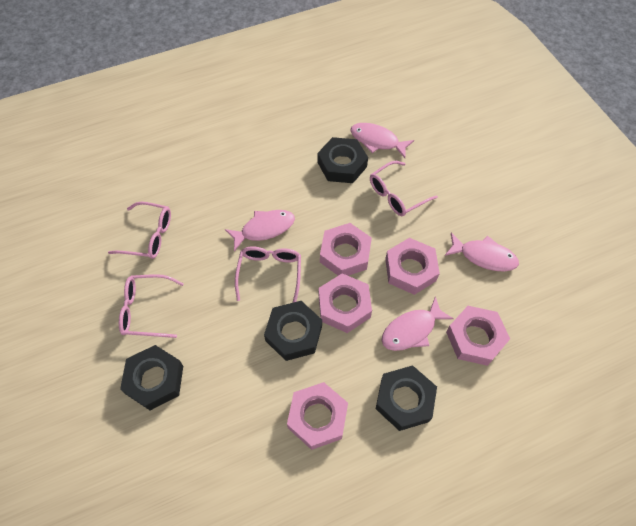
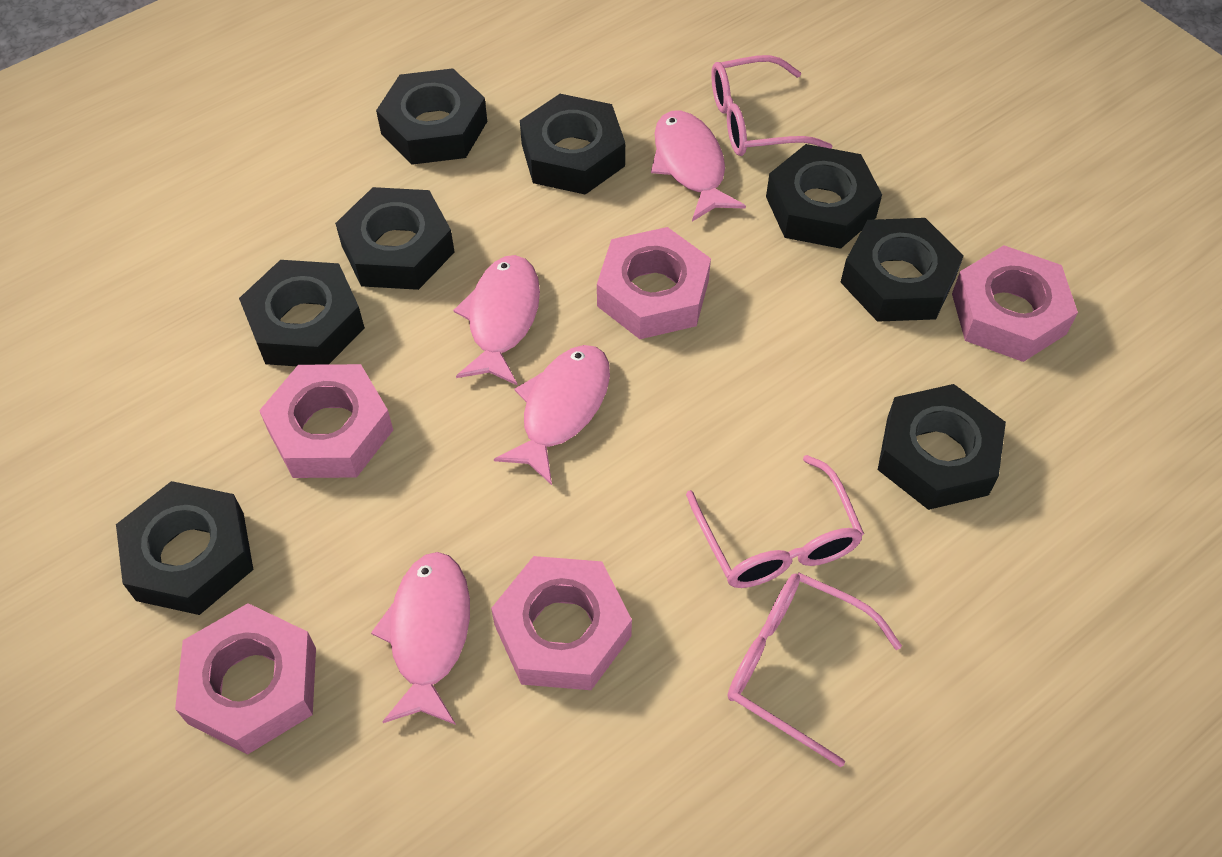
black nut: [120,345,183,410] [264,301,322,361] [318,137,368,183] [376,365,437,431] = 4 -> [116,481,253,615] [239,260,365,366] [335,187,455,290] [376,68,487,165] [520,94,625,195] [766,144,882,249] [841,218,964,322] [878,384,1006,510] = 8
pink glasses: [108,202,171,259] [119,274,184,338] [235,247,301,303] [370,161,438,216] = 4 -> [686,455,864,588] [711,55,832,156] [728,572,902,767] = 3

